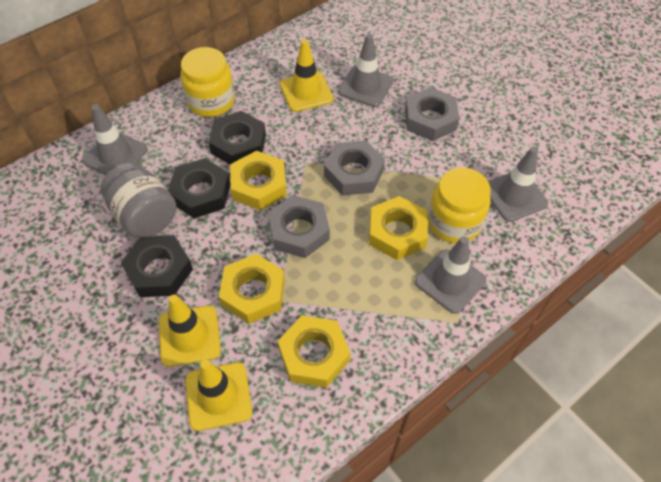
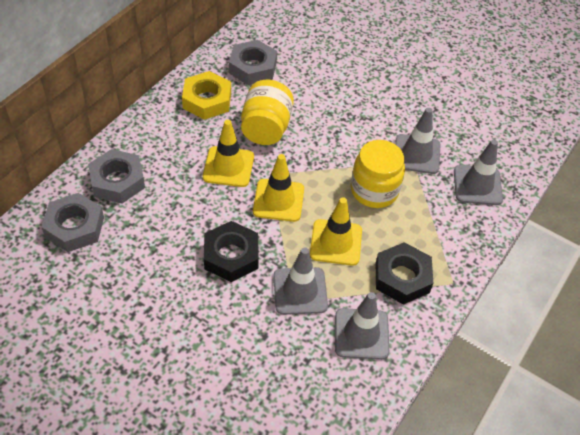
black nut: [121,235,193,297] [168,158,231,219] [209,111,266,164] = 3 -> [204,221,259,282] [376,242,433,305] = 2
grey jar: [100,162,176,238] = 1 -> none = 0
yellow nut: [219,254,285,324] [230,150,287,211] [278,315,350,388] [369,196,428,260] = 4 -> [182,71,231,120] = 1

